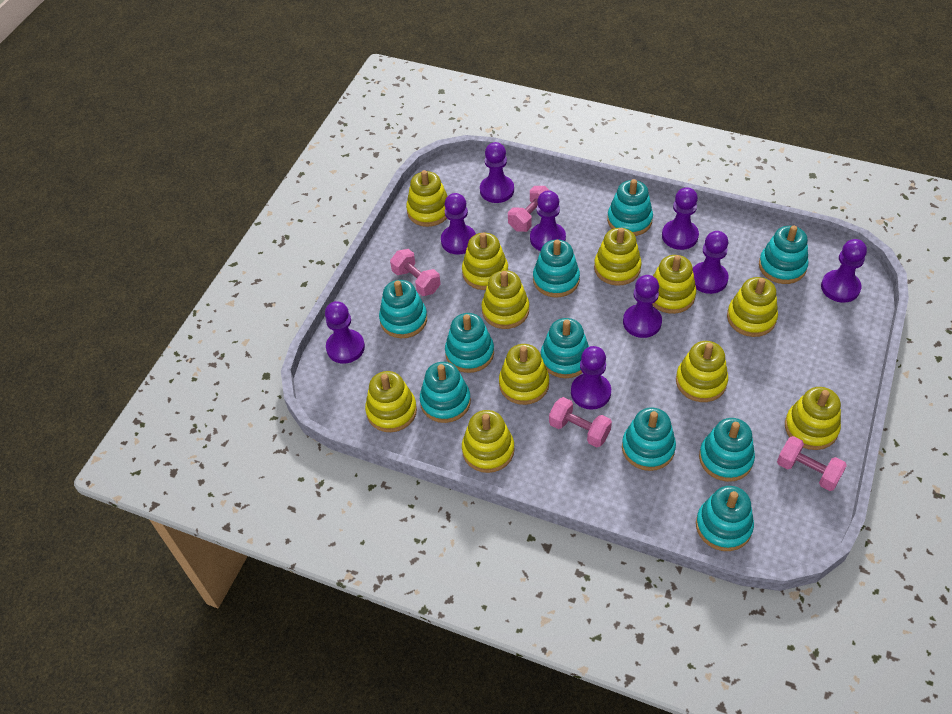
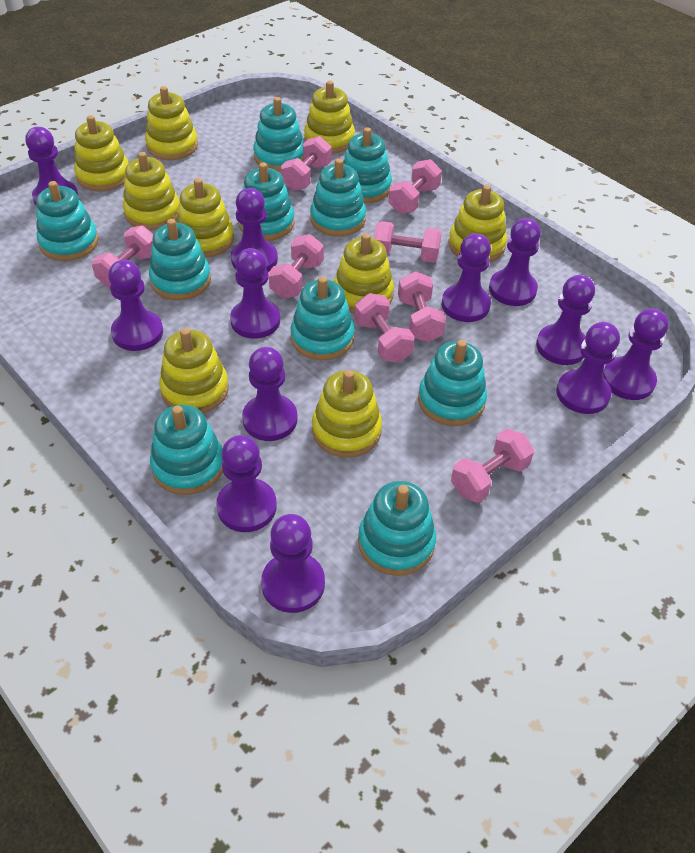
pink dumbbell: [390,249,441,296] [508,186,550,232] [549,397,612,447] [777,436,847,491] = 4 -> [92,225,153,287] [268,234,324,298] [281,136,332,191] [354,293,415,363] [374,221,442,262] [388,159,442,214] [398,271,446,342] [451,429,534,503] = 8
purple pawn: [325,301,365,364] [441,193,476,255] [480,142,514,203] [530,190,566,251] [571,346,611,410] [623,275,662,338] [662,187,699,250] [693,231,728,294] [821,239,867,303] = 9 -> [25,127,78,205] [108,260,163,351] [216,435,277,532] [230,248,280,339] [231,188,278,272] [242,347,298,441] [261,514,325,613] [442,233,491,322] [489,218,541,306] [536,275,595,365] [556,322,620,414] [603,309,669,400] = 12
yellow stacking toy: [365,371,417,432] [406,170,448,227] [462,233,508,290] [462,410,514,473] [481,270,529,329] [499,344,549,405] [594,228,641,286] [653,255,696,314] [676,341,728,402] [727,277,778,337] [785,387,841,450] = 11 -> [74,115,129,191] [123,152,180,230] [145,86,198,160] [159,328,229,413] [177,178,234,258] [304,81,355,154] [312,370,382,458] [334,233,394,314] [449,185,507,262] = 9

